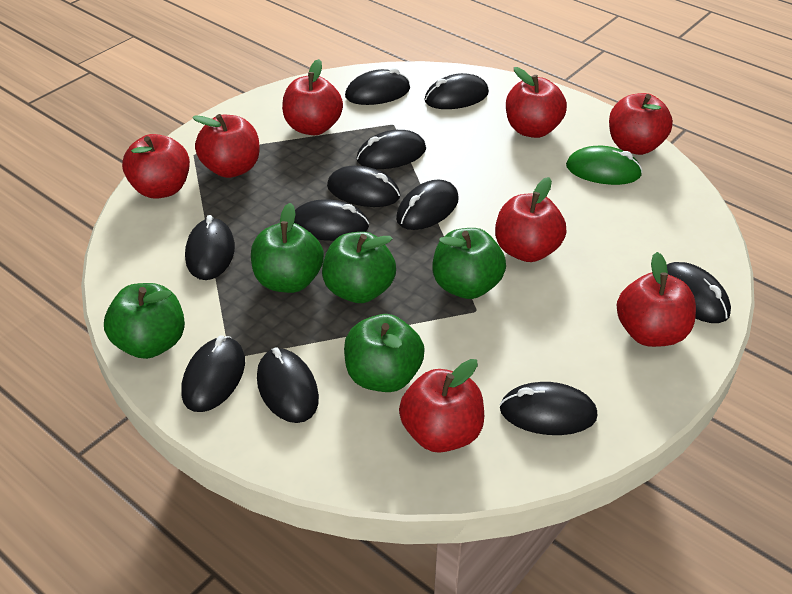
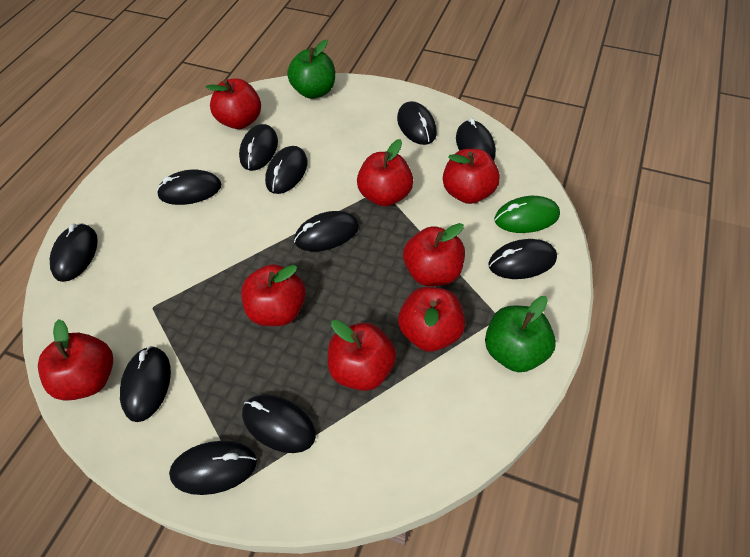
green apple: [104,283,185,359] [251,203,324,293] [322,232,396,303] [344,314,425,392] [432,228,506,299] = 5 -> [287,40,335,99] [485,296,556,372] = 2

